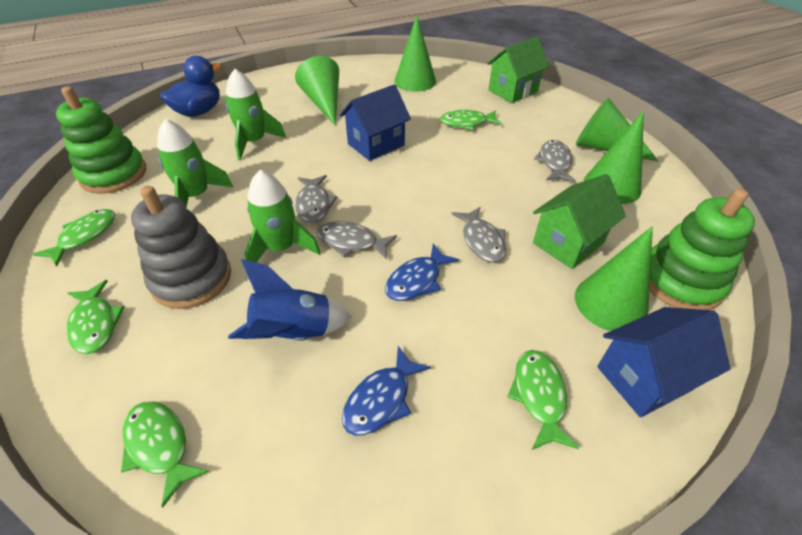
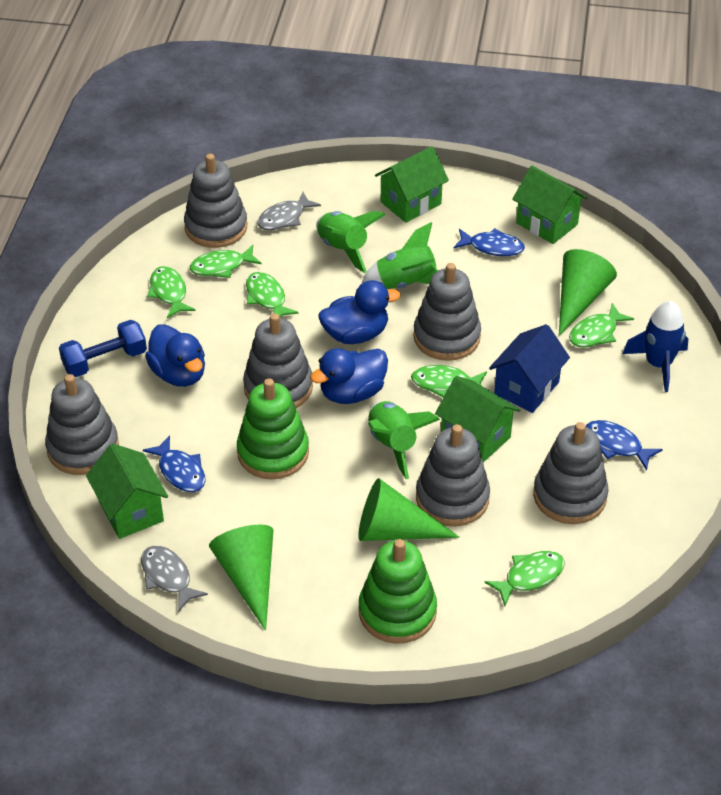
blue duck: [160,56,221,117] = 1 -> [145,324,205,387] [310,348,388,404] [319,280,401,344] = 3
blue dumbbell: none = 0 -> [59,320,147,377] = 1
blue fish: [342,346,431,436] [385,244,459,301] = 2 -> [143,435,205,492] [454,228,525,256] [586,420,663,470] = 3
blue house: [340,84,411,161] [597,307,730,417] = 2 -> [489,324,570,413] = 1
green cone: [295,56,339,125] [394,15,436,92] [575,226,653,331] [576,98,659,162] [584,111,644,204] = 5 -> [209,524,274,631] [358,478,460,541] [559,249,617,336] = 3
green fish: [33,209,115,267] [66,280,125,354] [121,401,209,508] [440,110,502,130] [507,350,579,450] = 5 -> [147,266,196,318] [190,245,262,278] [246,272,298,317] [411,365,487,397] [484,551,565,606] [569,303,634,347] = 6
green house: [487,37,549,103] [533,174,626,269] = 2 -> [86,444,168,539] [375,146,449,223] [435,376,520,463] [512,166,587,244] = 4
grey fish: [295,175,337,223] [317,221,397,259] [452,207,506,263] [534,140,576,182] = 4 -> [141,546,208,612] [257,192,321,230] = 2
grey stacking toy: [131,186,231,309] = 1 -> [45,374,119,475] [184,154,247,248] [243,313,313,408] [413,263,481,361] [416,424,490,526] [533,422,608,524] = 6

